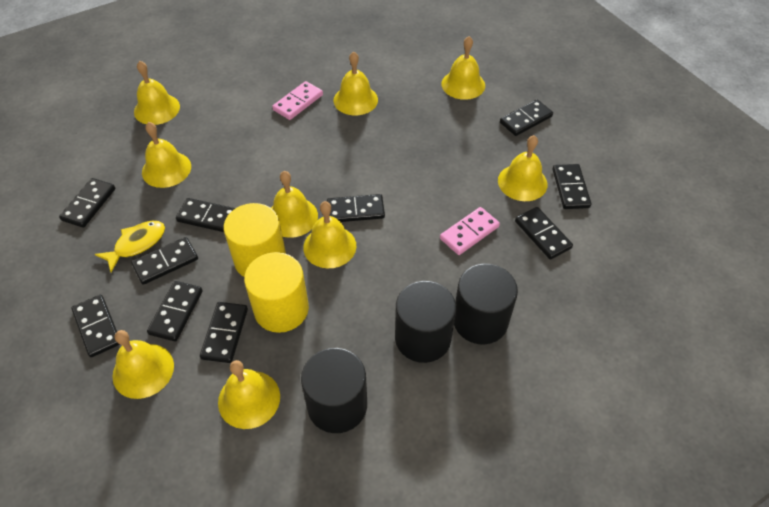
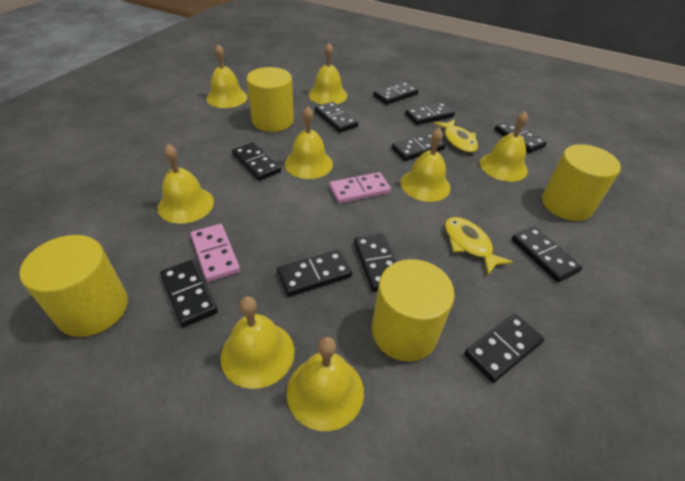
black cylinder: [301,348,367,433] [395,281,456,363] [454,264,518,344] = 3 -> none = 0
black domino: [59,178,115,228] [71,295,120,357] [131,237,198,285] [147,281,203,342] [176,198,236,232] [200,302,248,363] [327,194,385,222] [500,99,553,136] [515,207,573,260] [552,164,591,209] = 10 -> [160,259,218,327] [232,142,281,181] [277,250,352,297] [315,102,358,133] [354,234,396,291] [373,82,418,105] [391,133,446,161] [405,102,455,125] [464,314,544,383] [495,120,547,153] [512,226,582,282] = 11
yellow bell: [112,330,174,399] [134,61,180,125] [142,122,191,188] [218,360,280,429] [271,171,318,238] [303,201,356,269] [334,51,378,115] [441,36,485,100] [498,135,548,201] = 9 -> [157,144,214,224] [206,44,247,108] [220,296,294,389] [285,106,333,179] [287,337,364,431] [308,43,347,105] [401,128,451,202] [480,111,528,182] = 8
yellow cylinder: [224,203,286,277] [244,252,309,333] = 2 -> [19,235,128,337] [247,67,294,132] [372,259,455,362] [542,144,621,221] = 4
yellow fish: [95,221,165,272] = 1 -> [434,119,478,153] [445,217,513,275] = 2

